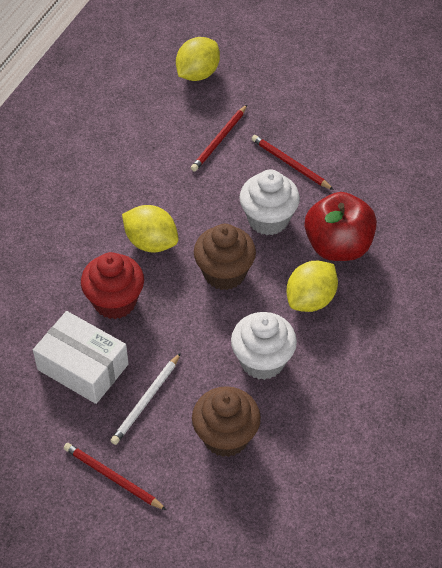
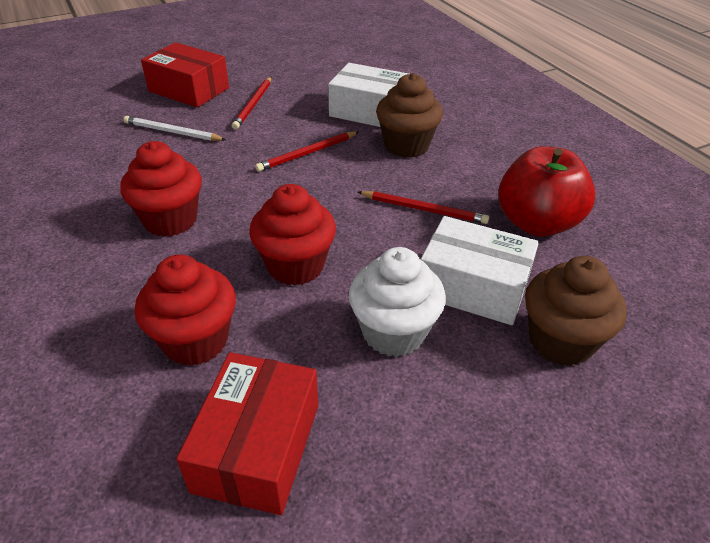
red box: none = 0 -> [141,42,229,107] [176,352,318,515] = 2
red cupcake: [81,252,144,319] = 1 -> [120,141,202,237] [135,255,236,366] [249,184,336,286] = 3
white box: [33,311,129,404] = 1 -> [328,63,409,127] [420,216,539,325] = 2
white cupcake: [231,312,297,380] [239,170,300,235] = 2 -> [349,247,446,357] = 1
yellow lemon: [122,205,178,253] [176,37,220,81] [287,261,338,312] = 3 -> none = 0

